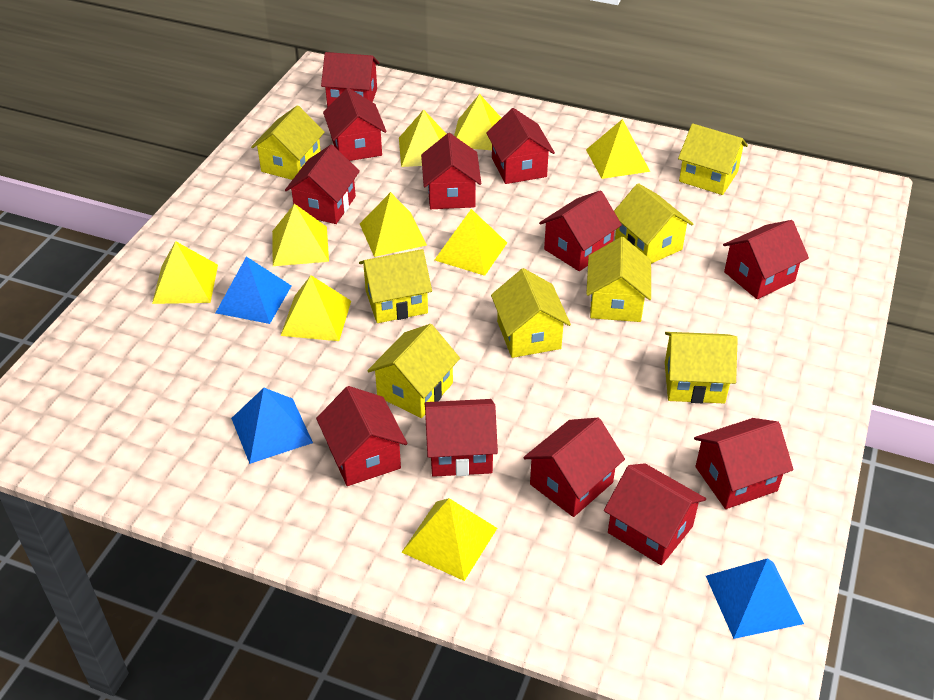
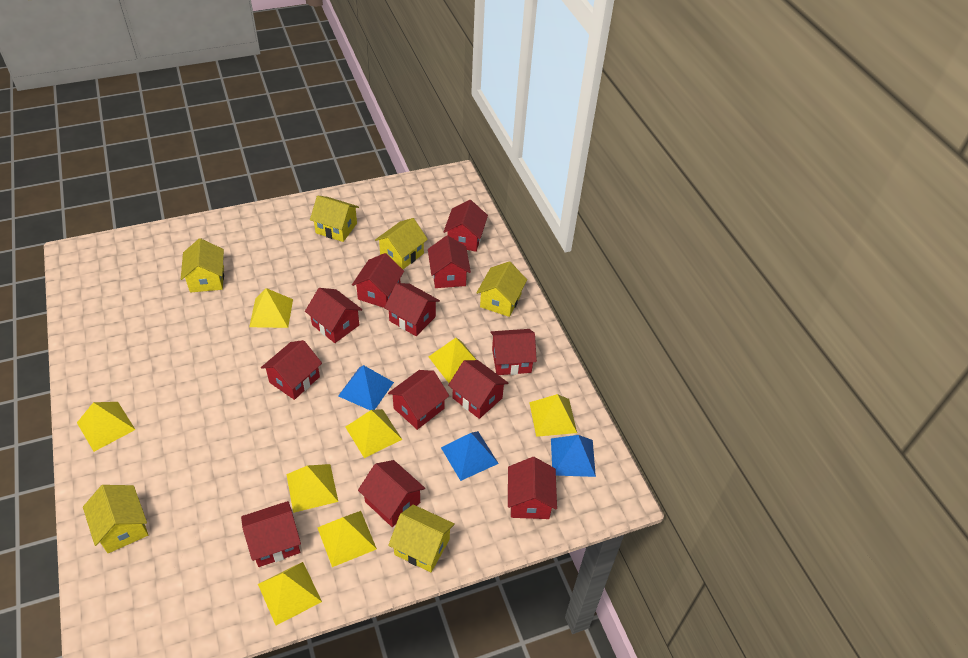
yellow house: [251,105,325,180] [359,249,432,323] [367,324,460,418] [491,268,571,358] [586,237,651,322] [614,183,693,264] [665,332,738,403] [678,123,748,195] = 8 -> [83,485,148,553] [181,238,224,293] [310,196,359,242] [375,218,428,269] [388,505,455,572] [477,261,527,317] = 6
yellow pyramid: [152,241,218,304] [272,204,329,266] [280,275,351,341] [360,192,427,257] [399,109,446,167] [402,498,497,581] [435,209,507,276] [454,94,501,150] [586,119,650,179] = 9 -> [77,402,136,452] [249,288,293,328] [258,562,322,625] [286,464,338,513] [317,511,377,567] [346,409,402,458] [428,338,477,383] [529,394,577,437] = 8

